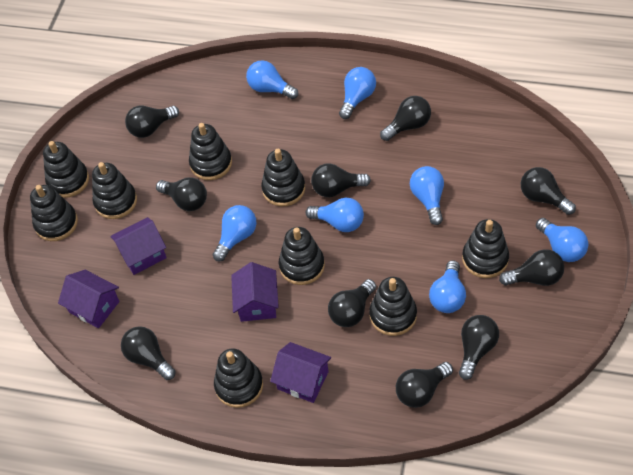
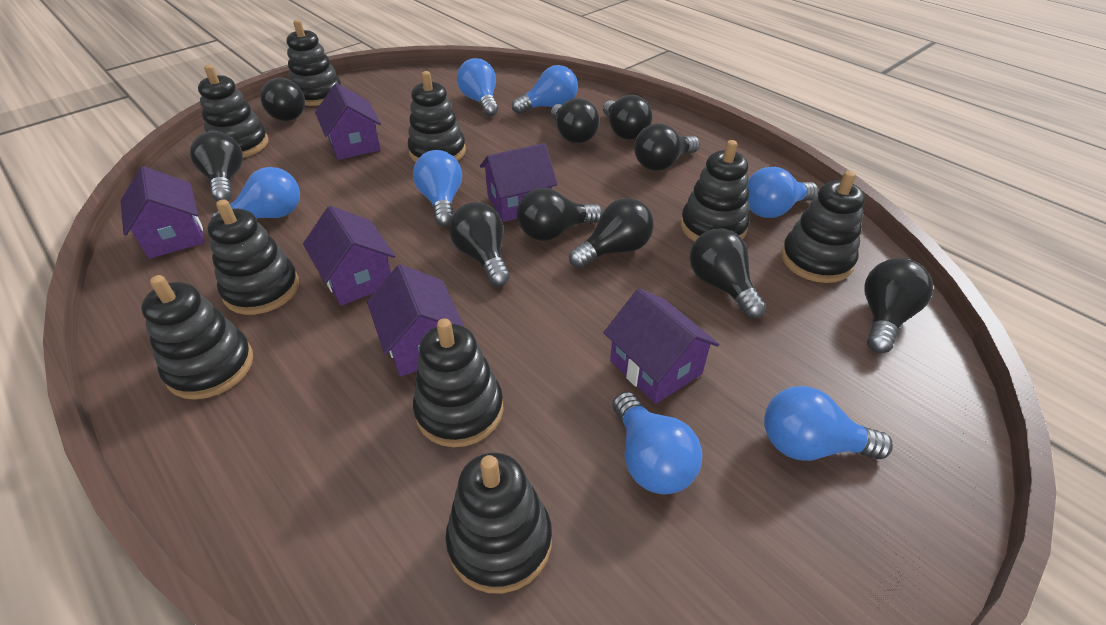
purple house: [58,270,120,328] [110,217,167,275] [231,262,279,322] [270,342,331,403] = 4 -> [120,166,205,259] [303,206,395,306] [315,83,381,160] [367,264,465,376] [480,143,558,222] [604,288,719,404] = 6

